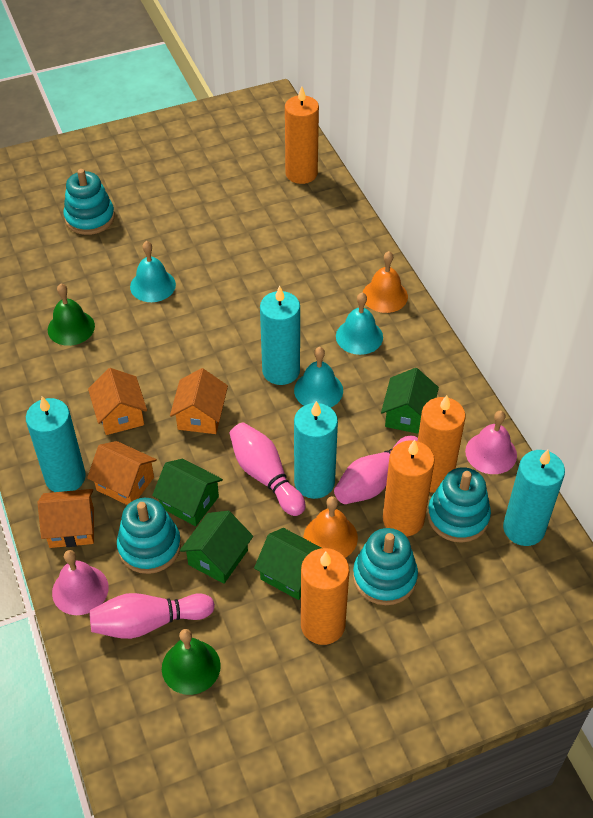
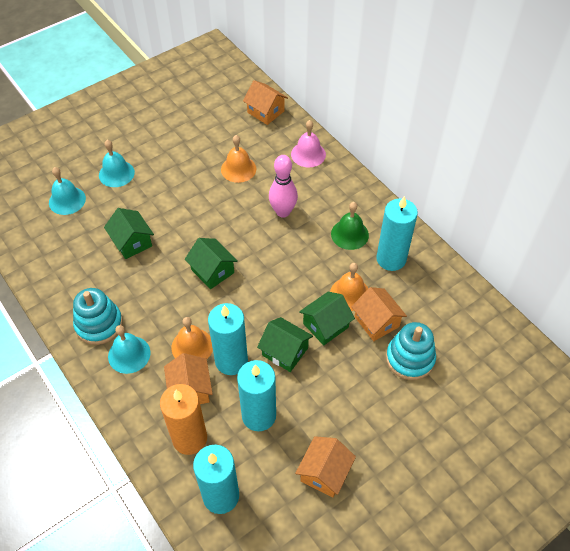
green bell: [48,284,95,346] [162,629,221,695] = 2 -> [331,202,369,250] = 1
orange bell: [304,496,358,558] [363,251,408,313] = 2 -> [172,317,213,359] [221,135,256,183] [330,263,368,311] = 3
orange candle: [285,86,319,184] [301,548,349,645] [383,440,435,536] [418,395,466,493] = 4 -> [160,384,207,455] = 1
pink bell: [52,550,109,615] [465,411,517,474] = 2 -> [291,120,326,167] = 1
pink bowling pin: [89,593,215,639] [230,423,306,516] [334,436,418,504] = 3 -> [269,155,298,218] = 1
turquoise stacking toy: [63,169,115,235] [117,498,181,574] [353,528,418,605] [428,467,491,543] = 4 -> [73,288,123,345] [386,322,436,380] = 2

